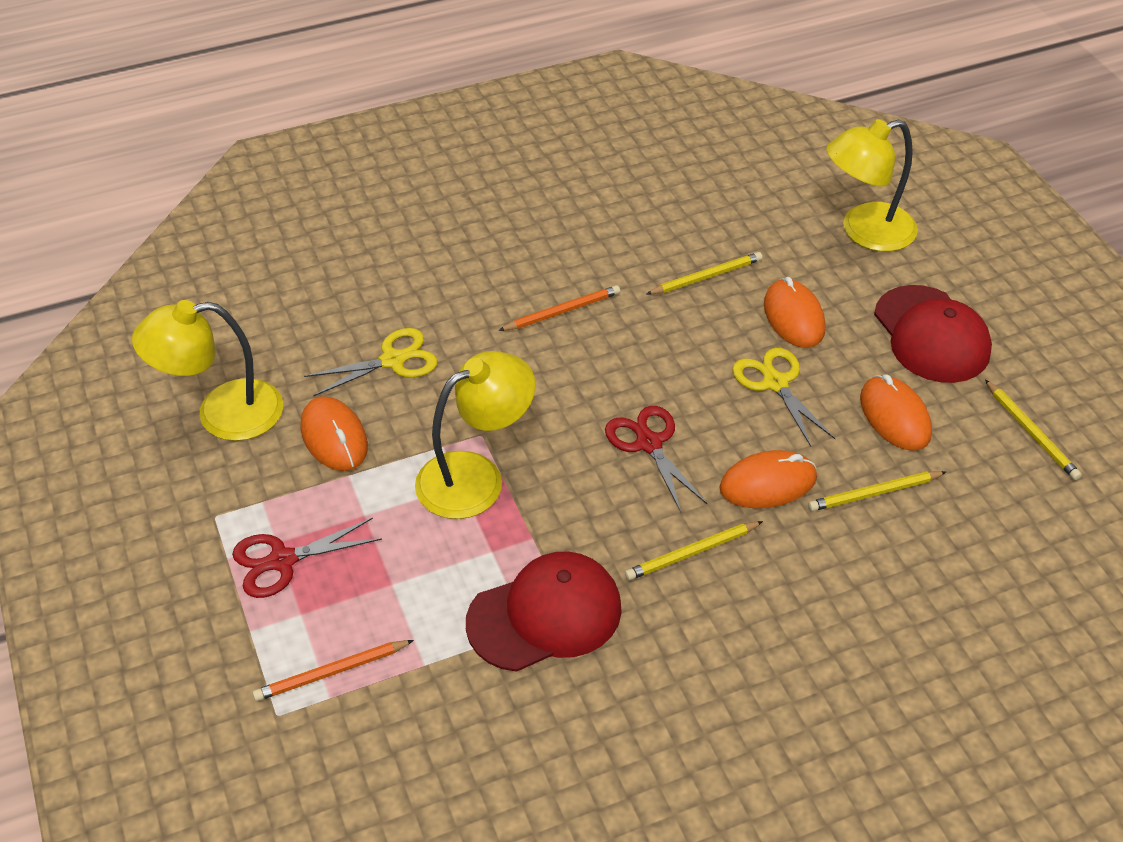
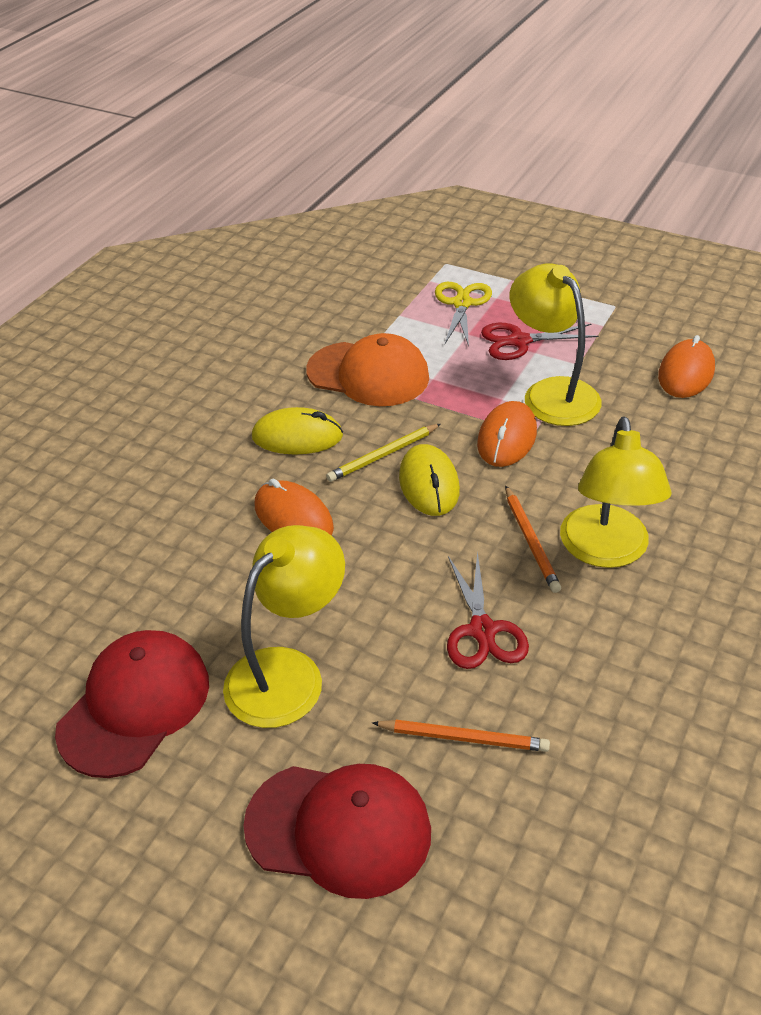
orange cap: none = 0 -> [306,333,429,406] = 1
orange mouse: [301,396,368,471] [719,450,817,508] [764,277,825,348] [860,374,932,451] = 4 -> [255,479,334,536] [477,401,537,467] [658,335,715,398] = 3
yellow mouse: none = 0 -> [252,407,343,455] [399,444,460,516] = 2
yellow pencil: [625,521,763,580] [646,252,762,294] [808,471,946,511] [985,380,1082,480] = 4 -> [326,424,441,482] = 1
yellow scissors: [304,328,438,397] [732,348,836,447] = 2 -> [435,282,492,346] = 1

